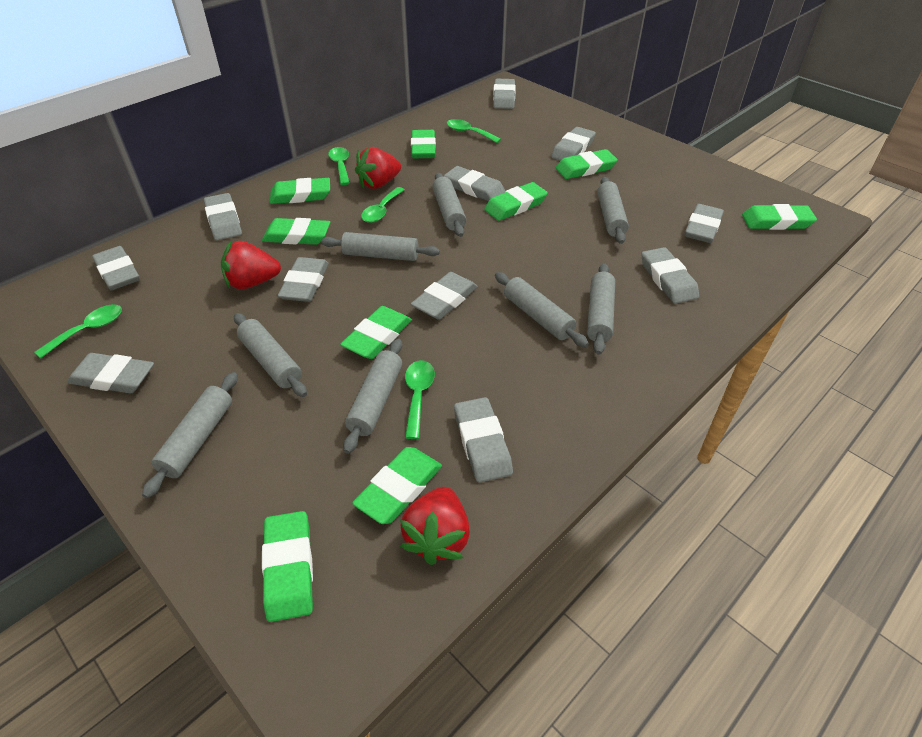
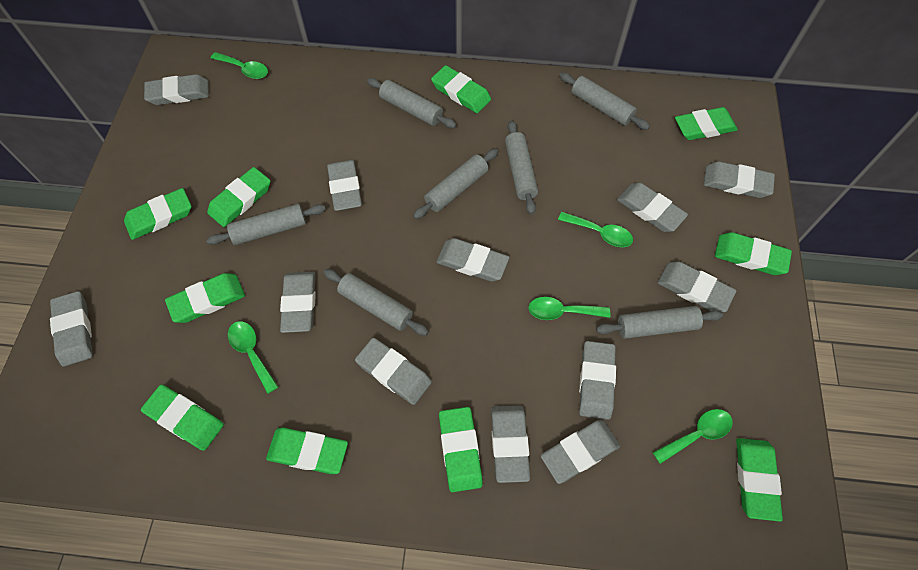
green eraser: [262,218,330,245] [262,511,313,622] [270,178,330,204] [340,306,412,359] [352,447,442,524] [411,130,436,158] [484,182,548,221] [556,149,618,179] [742,204,817,230] = 9 -> [124,188,192,240] [141,385,224,451] [165,273,245,323] [207,167,270,227] [266,427,348,474] [431,65,491,113] [439,407,483,492] [675,107,738,140] [715,232,792,275] [736,438,783,522] = 10
grey eraser: [67,353,154,393] [92,246,140,290] [204,193,242,240] [278,257,329,302] [411,272,478,320] [444,166,505,201] [454,397,513,483] [493,79,516,109] [551,127,596,161] [641,247,699,304] [684,204,724,243] = 11 -> [50,291,93,367] [144,74,209,105] [280,272,316,333] [327,160,362,211] [355,338,432,405] [436,238,509,282] [491,405,530,483] [541,419,620,484] [579,341,616,420] [617,183,688,232] [658,262,736,312] [704,161,775,198] = 12
grey rolling pin: [142,372,238,498] [234,313,307,397] [321,232,440,261] [343,339,402,454] [432,173,466,237] [495,272,589,348] [587,263,615,355] [597,177,629,244] = 8 -> [207,204,326,245] [323,269,429,336] [367,78,456,128] [413,149,498,219] [505,120,538,215] [559,73,650,130] [596,306,723,339] = 7
red strawberry: [221,241,281,290] [355,147,401,189] [400,487,470,565] = 3 -> none = 0

